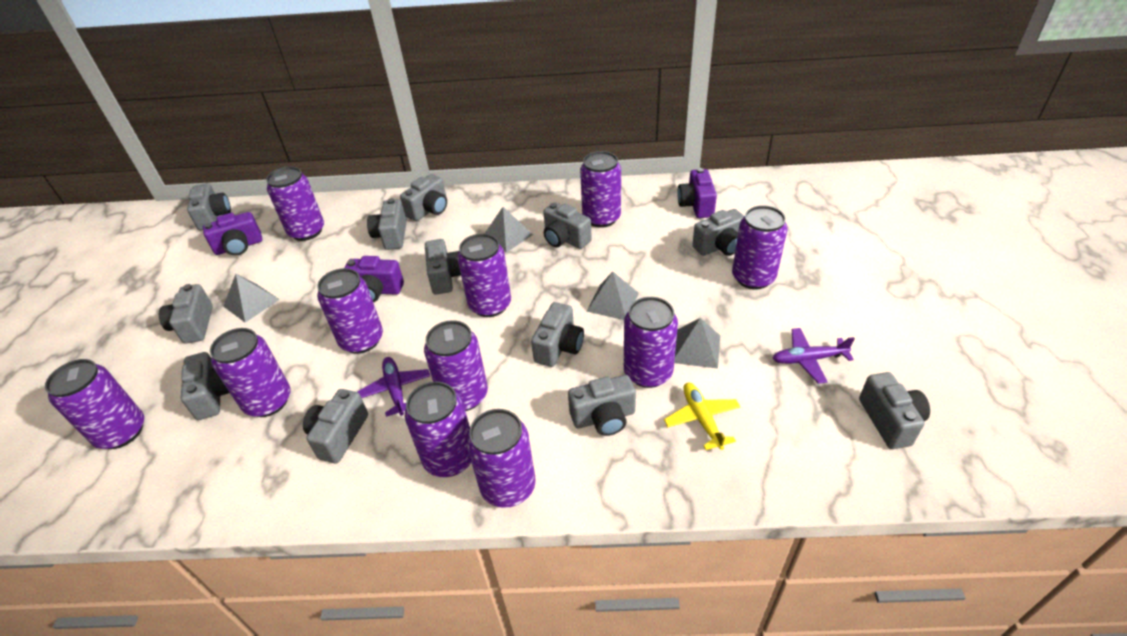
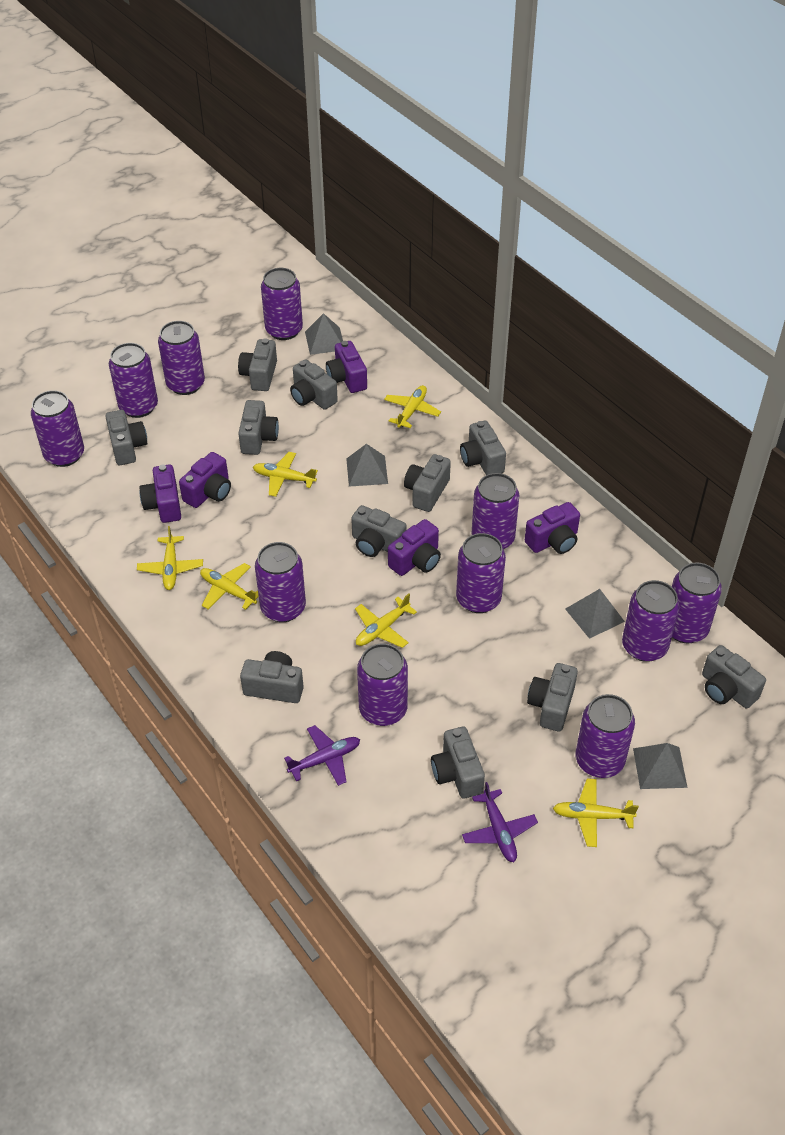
grey camera: [159,284,213,344] [181,352,230,420] [187,183,231,230] [303,389,368,463] [367,198,407,250] [400,174,447,221] [425,239,461,295] [531,302,584,367] [543,202,592,249] [568,375,636,436] [692,209,744,256] [859,372,930,449] = 12 -> [105,410,148,465] [238,338,277,391] [238,400,279,455] [240,651,304,703] [290,359,338,410] [351,505,407,557] [404,454,451,512] [431,727,485,799] [460,421,506,475] [527,663,578,732] [702,645,766,708] = 11
purple camera: [203,212,262,256] [344,256,404,302] [677,168,717,218] = 3 -> [139,464,181,523] [179,452,231,508] [326,341,367,393] [388,519,441,576] [525,502,580,554] = 5
yellow plane: [664,383,740,450] = 1 -> [137,526,203,590] [200,563,259,610] [253,452,318,497] [355,594,417,648] [384,385,441,428] [553,778,639,847] = 6

